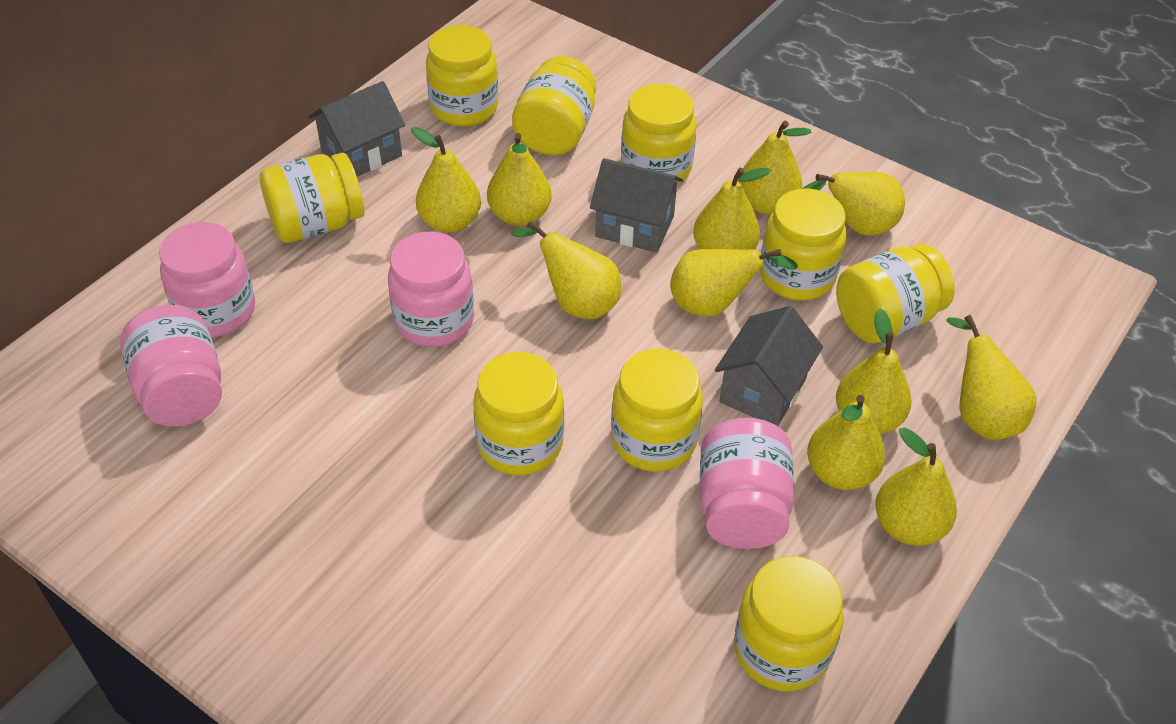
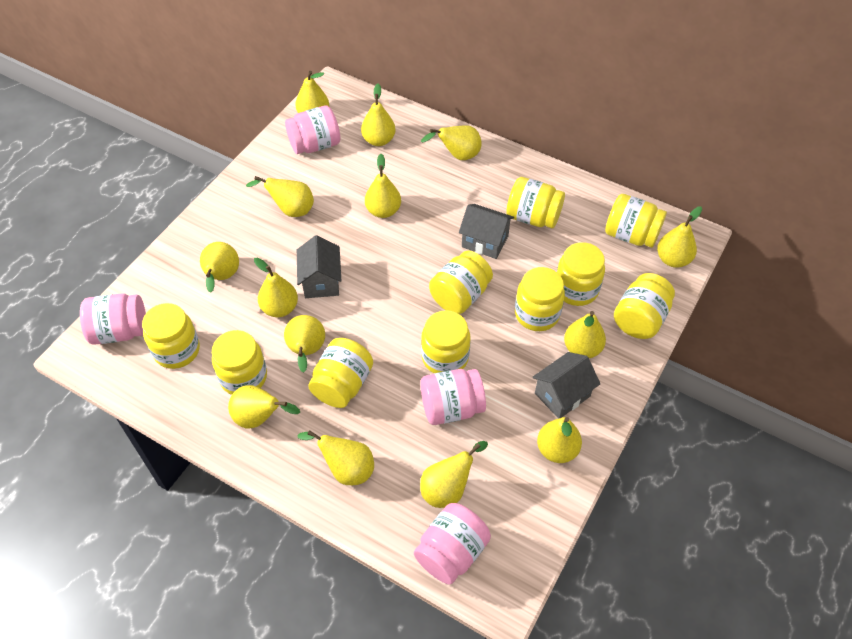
yellow jar: [259,153,365,243] [426,25,498,127] [473,352,564,476] [512,56,596,155] [611,349,703,472] [621,84,697,185] [734,556,844,692] [760,188,846,301] [836,244,955,343] = 9 -> [142,303,200,369] [212,330,267,395] [308,338,373,408] [421,310,470,373] [429,251,493,314] [506,177,565,228] [515,267,565,331] [557,242,605,306] [605,194,667,248] [614,273,675,339] = 10
yellow pear: [411,127,481,233] [487,133,552,226] [511,220,621,319] [670,249,798,317] [693,168,771,250] [738,121,811,214] [802,172,905,236] [807,395,885,490] [836,308,912,434] [875,428,957,546] [946,315,1037,440] = 11 -> [200,242,239,293] [228,385,300,429] [246,176,314,217] [254,257,298,317] [284,315,325,372] [295,71,329,113] [297,430,374,485] [361,84,396,146] [365,154,401,218] [420,441,488,508] [421,125,482,160] [537,417,582,463] [564,311,606,358] [657,207,702,268] = 14

